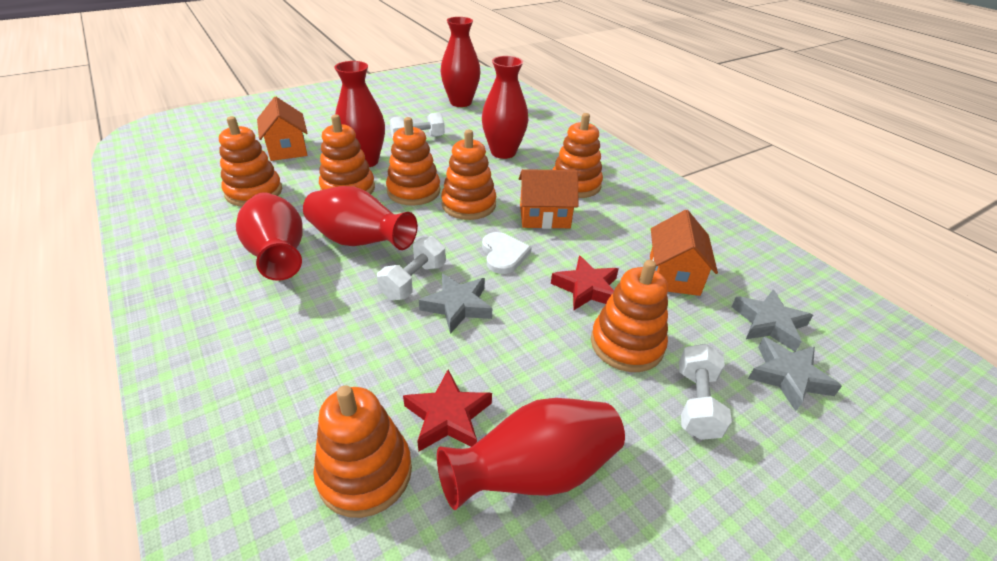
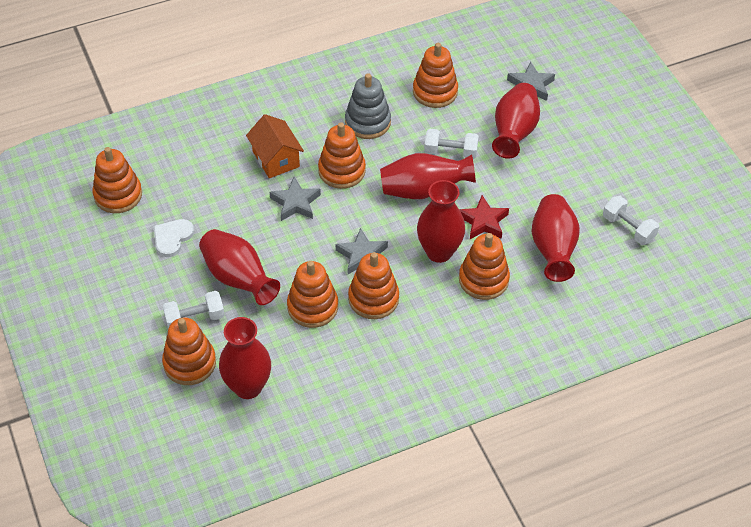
grey stacking toy: none = 0 -> [345,73,391,139] = 1
orange house: [257,97,307,161] [519,169,578,229] [650,210,718,296] = 3 -> [246,114,304,178] = 1
red star: [403,370,492,451] [551,256,619,310] = 2 -> [459,195,509,239] = 1

